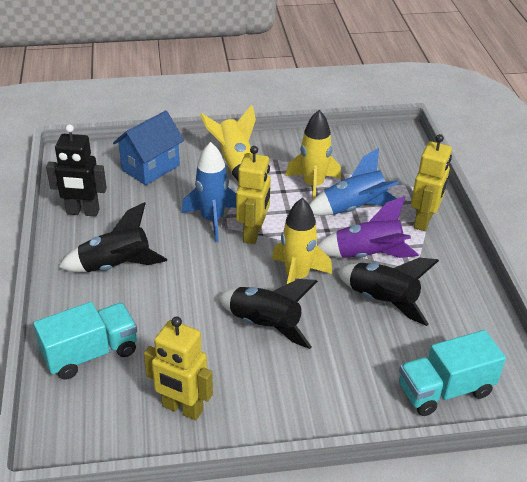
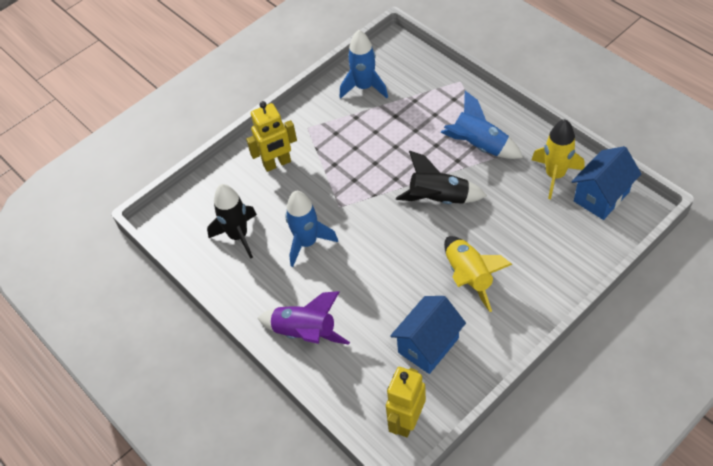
black robot: [46,124,107,217] = 1 -> none = 0
black rocket: [59,202,167,272] [218,279,318,349] [337,258,439,326] = 3 -> [207,184,257,259] [396,150,487,204] = 2
blue house: [113,111,184,185] = 1 -> [390,296,466,374] [571,146,641,220] = 2
blue rocket: [182,142,236,242] [309,148,399,216] = 2 -> [285,191,338,267] [340,30,388,99] [441,91,523,159] = 3
turquoise truck: [33,302,137,380] [399,330,506,416] = 2 -> none = 0
yellow robot: [144,316,213,420] [236,146,271,244] [411,134,452,231] = 3 -> [246,101,297,172] [386,367,426,437] = 2
yellow rocket: [200,105,256,181] [272,198,332,284] [286,110,341,200] = 3 -> [444,236,513,312] [532,119,584,199] = 2

